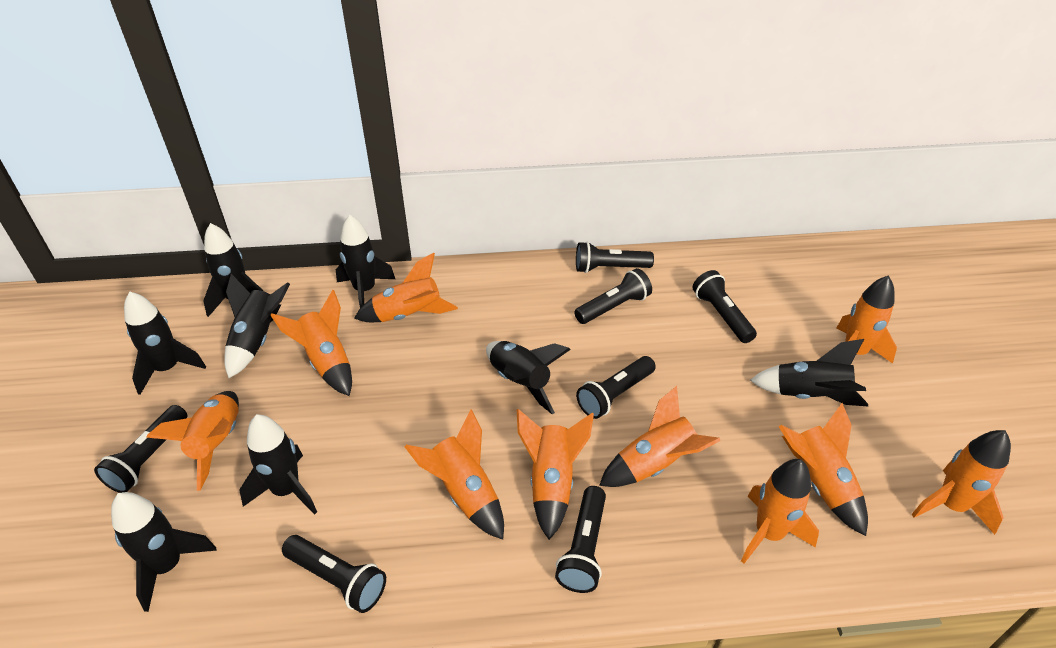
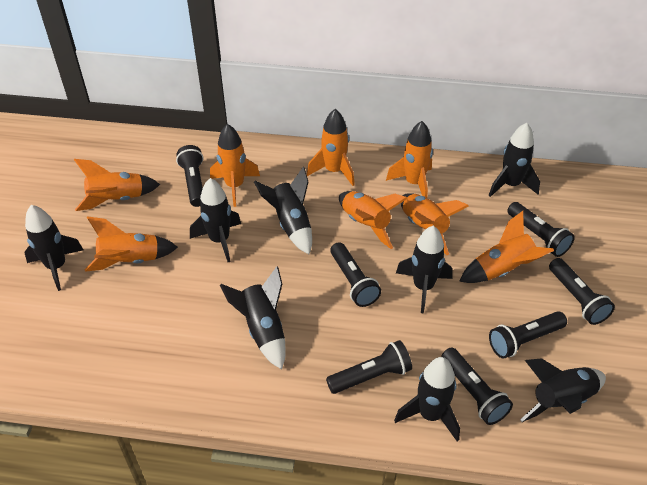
orange rocket: [146,391,239,491] [270,290,352,396] [354,253,458,322] [404,409,504,540] [517,409,594,540] [599,386,721,487] [741,459,819,564] [778,403,868,536] [837,275,897,364] [911,430,1011,535] = 10 -> [74,159,160,211] [85,216,178,272] [210,124,260,207] [307,109,355,186] [339,191,408,249] [386,121,433,198] [400,193,469,255] [459,211,554,283] = 8

